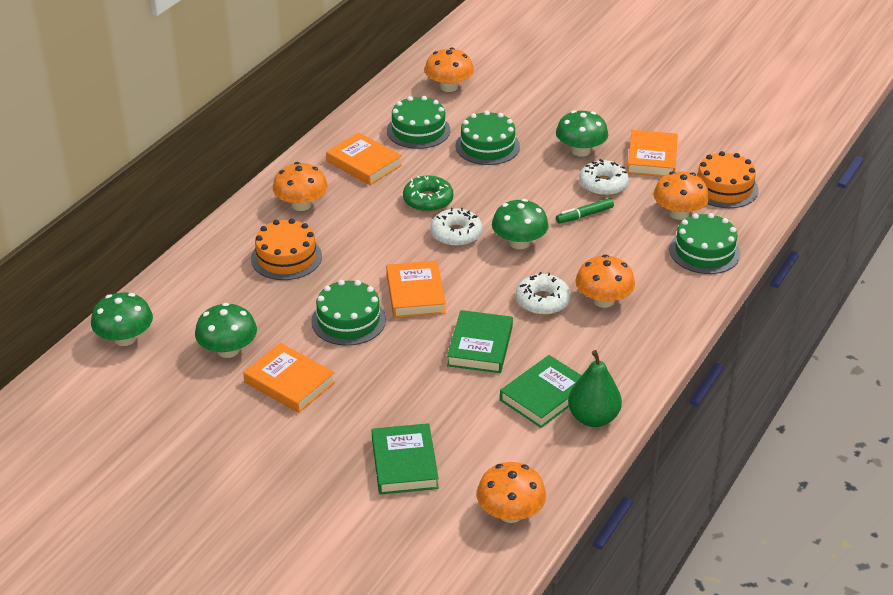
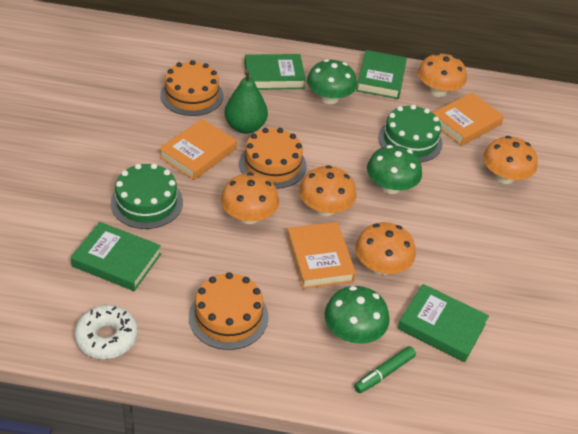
green book: [372,423,439,495] [447,310,513,373] [500,355,581,428] = 3 -> [70,222,161,291] [245,54,306,90] [356,50,407,99] [398,284,489,362] = 4
green cake: [311,280,386,346] [387,96,450,149] [455,111,520,165] [669,213,741,274] = 4 -> [111,163,183,229] [378,104,442,162] = 2
green donut: [403,175,454,212] = 1 -> none = 0
green mushroom: [91,292,153,346] [195,303,257,358] [492,199,549,249] [556,110,608,157] = 4 -> [307,59,357,104] [324,286,389,344] [367,145,422,194] = 3
orange book: [243,343,335,413] [326,133,402,185] [386,261,446,318] [627,130,678,177] = 4 -> [159,119,237,180] [287,222,356,289] [432,93,504,146] = 3
orange cake: [251,219,322,280] [697,151,759,208] = 2 -> [160,60,224,116] [189,272,268,350] [239,128,307,189] = 3
white donut: [430,208,482,247] [516,272,571,315] [579,159,629,196] = 3 -> [75,305,138,359] = 1

